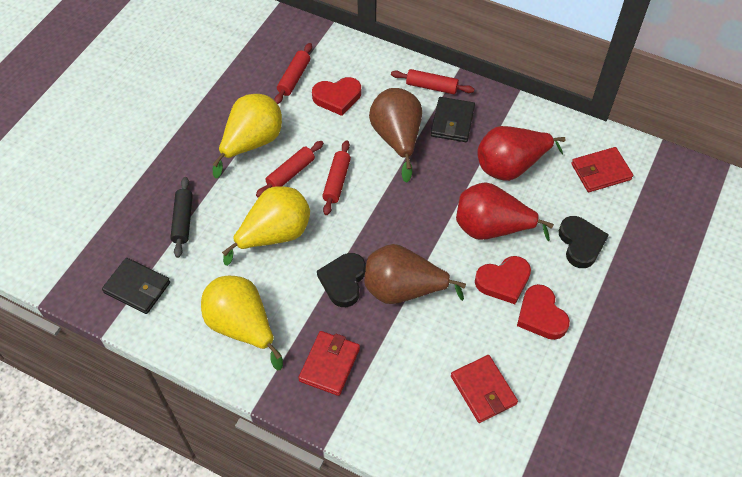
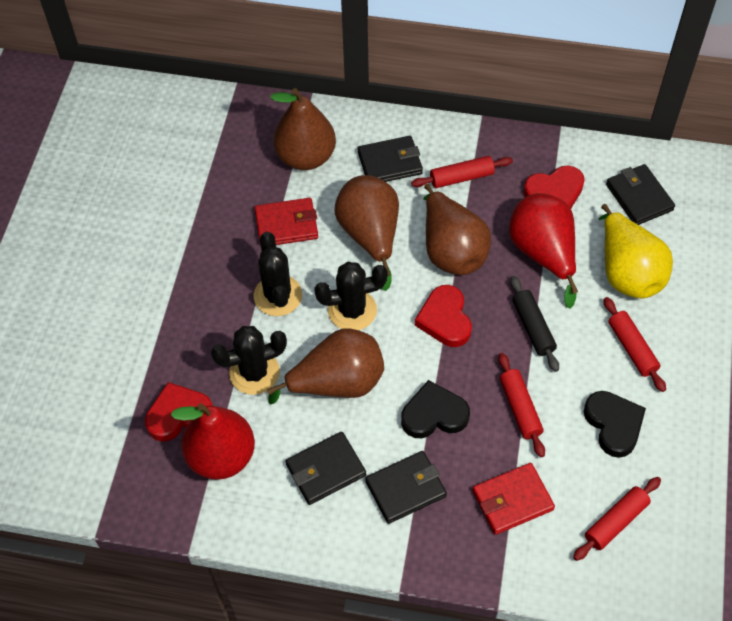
black cactus: none = 0 -> [211,326,287,395] [254,232,302,316] [314,262,388,330] = 3
black wallet: [102,258,170,314] [431,97,475,142] = 2 -> [286,432,366,505] [358,136,423,182] [365,451,447,524] [606,164,675,225] = 4
brown pear: [364,244,466,304] [369,88,422,183] = 2 -> [267,329,384,404] [270,88,336,170] [334,175,399,291] [424,184,491,275] = 4
red wallet: [298,331,360,396] [451,355,518,423] [571,147,633,192] = 3 -> [255,198,318,246] [472,463,555,535] = 2
yellow pear: [201,276,283,370] [212,94,282,178] [222,186,310,266] = 3 -> [599,204,673,298] = 1

